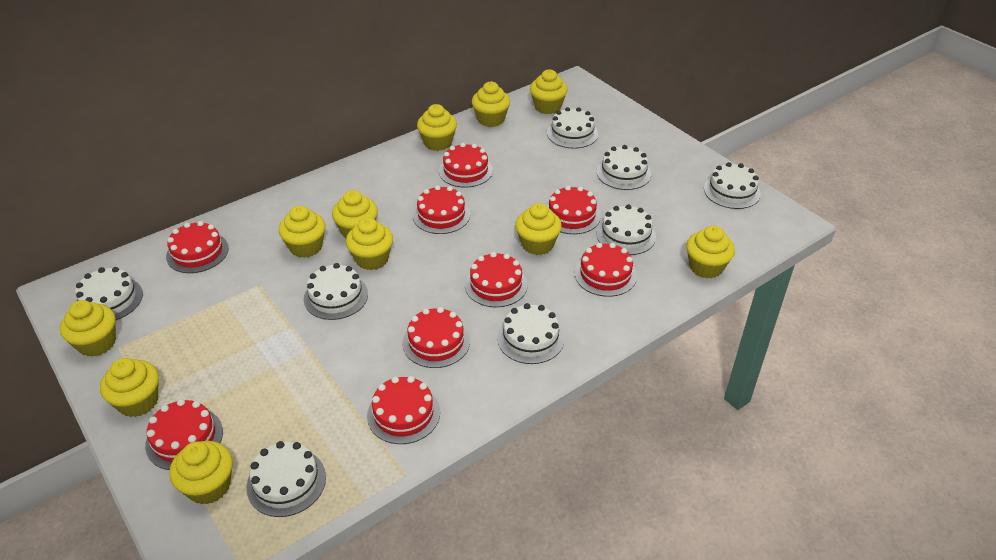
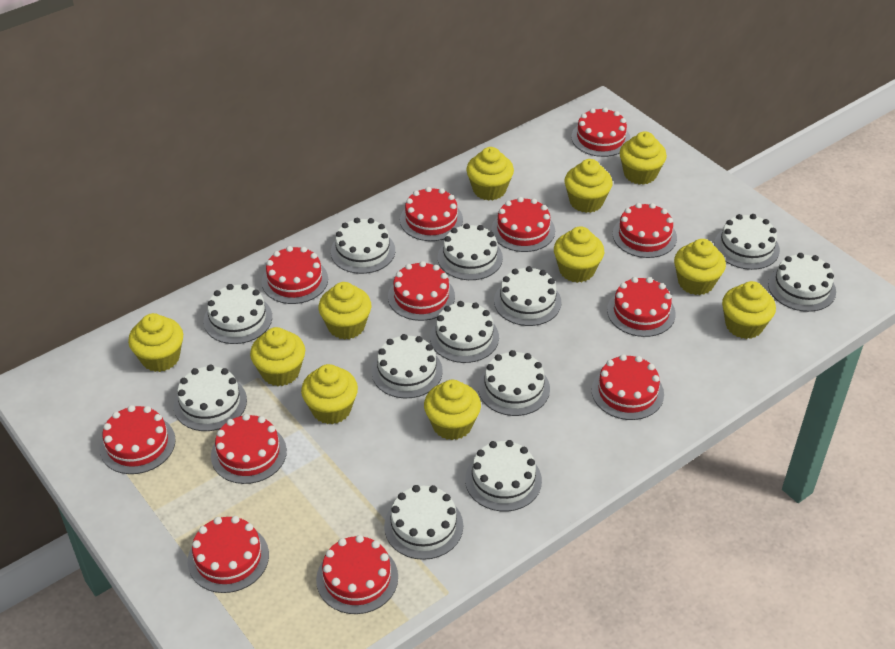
red cake: [145,399,223,470] [166,221,229,273] [367,376,440,444] [403,307,470,368] [413,185,470,234] [439,143,493,188] [465,252,528,307] [547,186,601,234] [575,243,637,297] = 9 -> [99,405,176,474] [188,516,269,593] [211,414,287,484] [262,246,328,304] [316,535,398,614] [388,261,455,321] [400,187,463,241] [491,197,555,252] [571,107,631,157] [592,354,664,420] [607,277,676,337] [613,203,677,258] = 12
white cake: [75,267,143,320] [246,441,326,517] [304,263,368,320] [497,303,564,364] [547,107,598,149] [597,145,651,190] [597,204,656,255] [704,162,761,209] = 8 -> [174,365,247,431] [204,284,272,344] [331,218,395,274] [372,334,443,398] [384,485,463,560] [430,301,499,363] [438,223,503,280] [465,440,542,512] [478,350,550,416] [494,266,561,326] [714,214,780,270] [768,253,836,312] = 12

